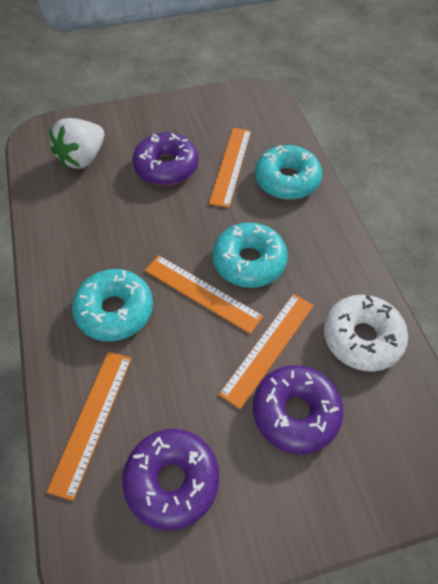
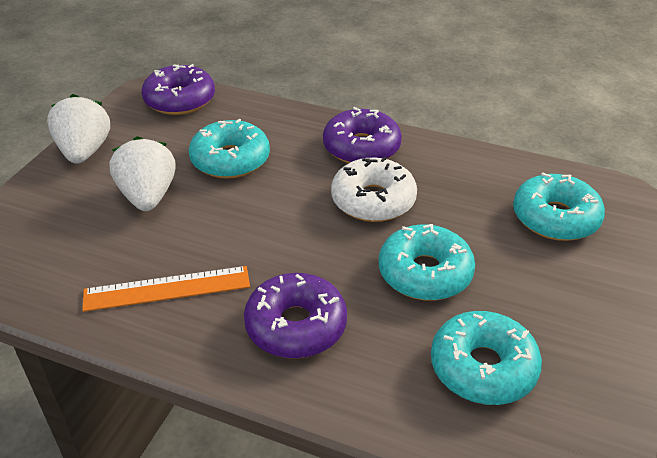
orange ruler: [47,352,132,501] [145,255,263,334] [209,128,251,208] [219,294,314,409] = 4 -> [82,266,250,312] = 1
turquoise donut: [72,269,153,341] [212,222,288,288] [255,145,322,200] = 3 -> [189,119,270,179] [379,224,475,301] [431,311,542,405] [513,172,605,241] = 4
white strawberry: [49,118,104,169] = 1 -> [47,94,110,164] [109,136,176,211] = 2

